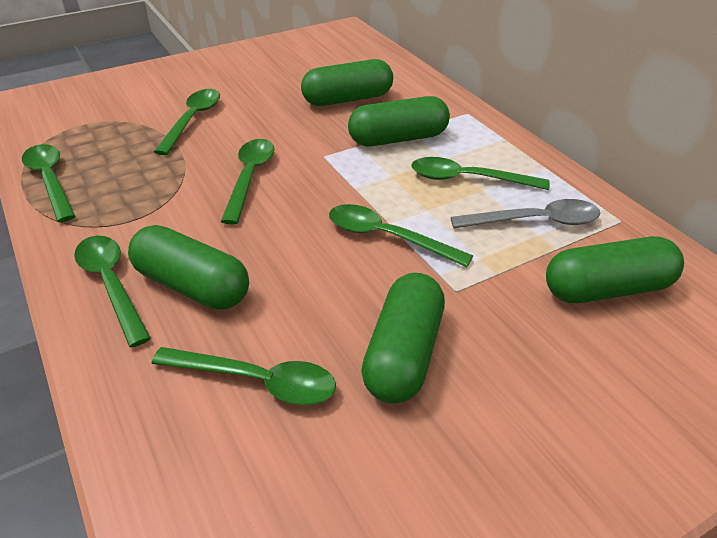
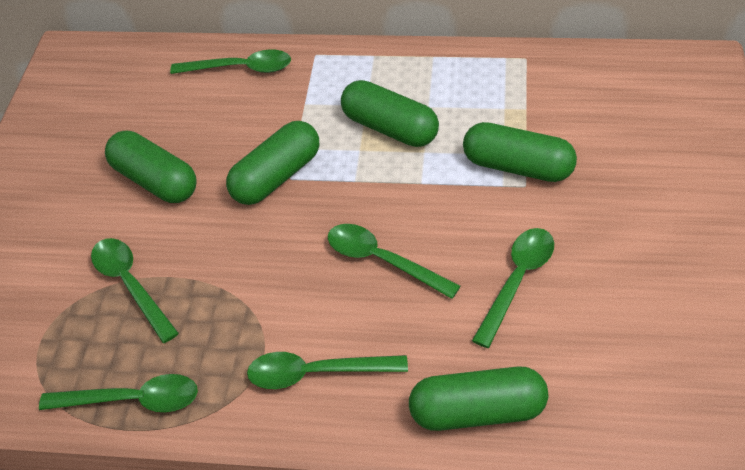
green spoon: [22,144,75,223] [74,236,151,347] [151,347,336,405] [154,89,220,155] [221,139,274,225] [329,204,473,267] [411,157,550,190] = 7 -> [39,374,198,412] [91,238,179,343] [170,49,291,74] [247,352,408,389] [328,224,461,299] [472,228,554,348] = 6
grey spoon: [451,199,601,229] = 1 -> none = 0

